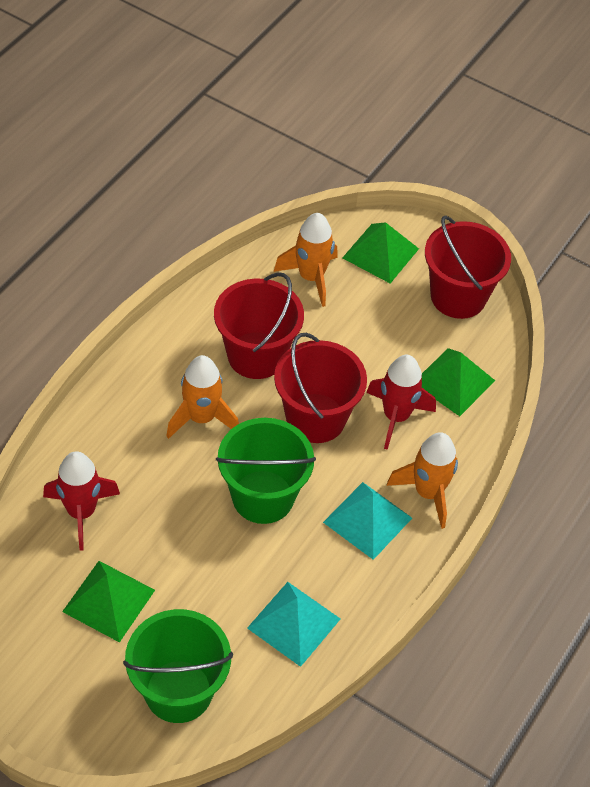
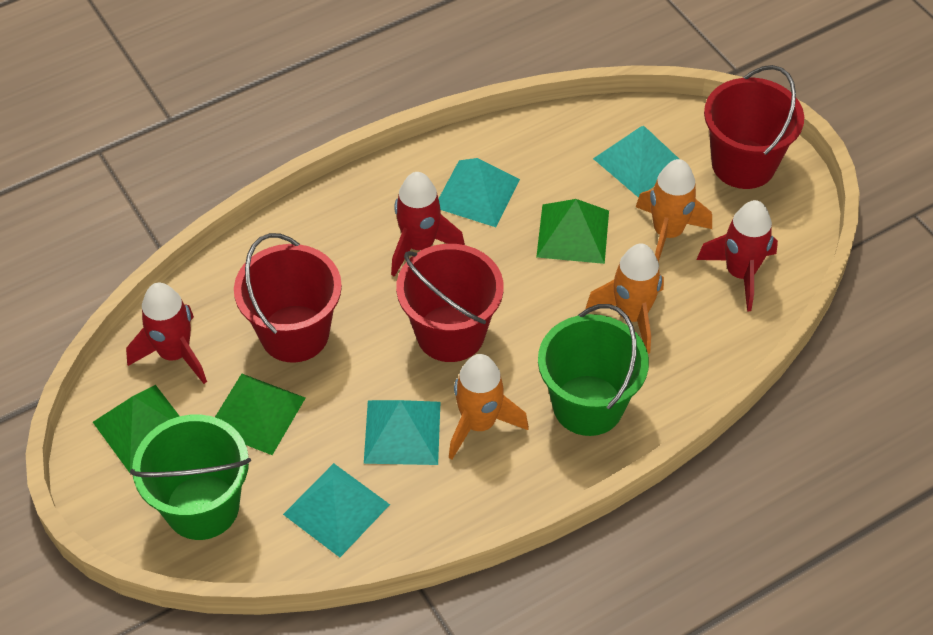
red rocket: [43,451,120,551] [366,355,436,450] = 2 -> [126,282,207,384] [391,172,465,277] [696,200,778,311] = 3
turquoise pyramid: [247,582,340,667] [323,482,412,560] = 2 -> [283,463,390,557] [364,400,440,465] [439,158,520,227] [593,126,679,197] = 4

